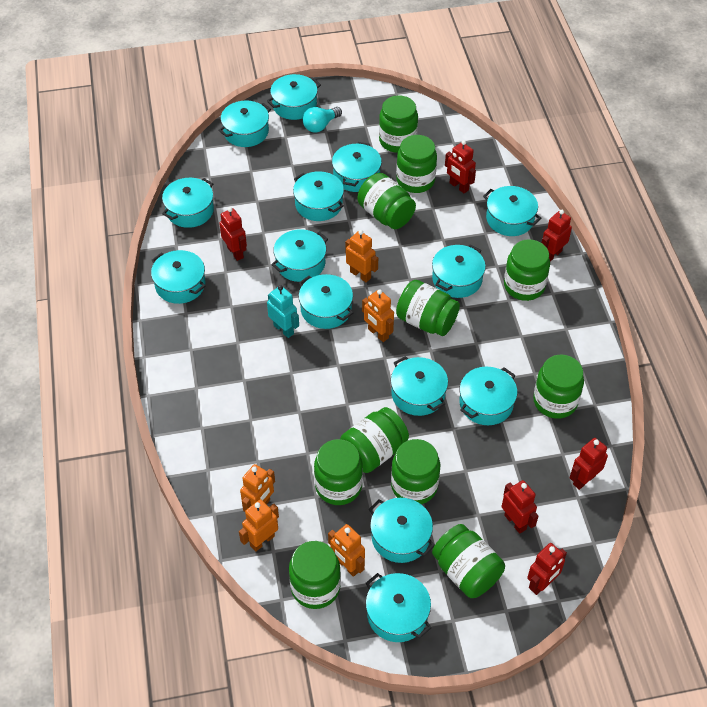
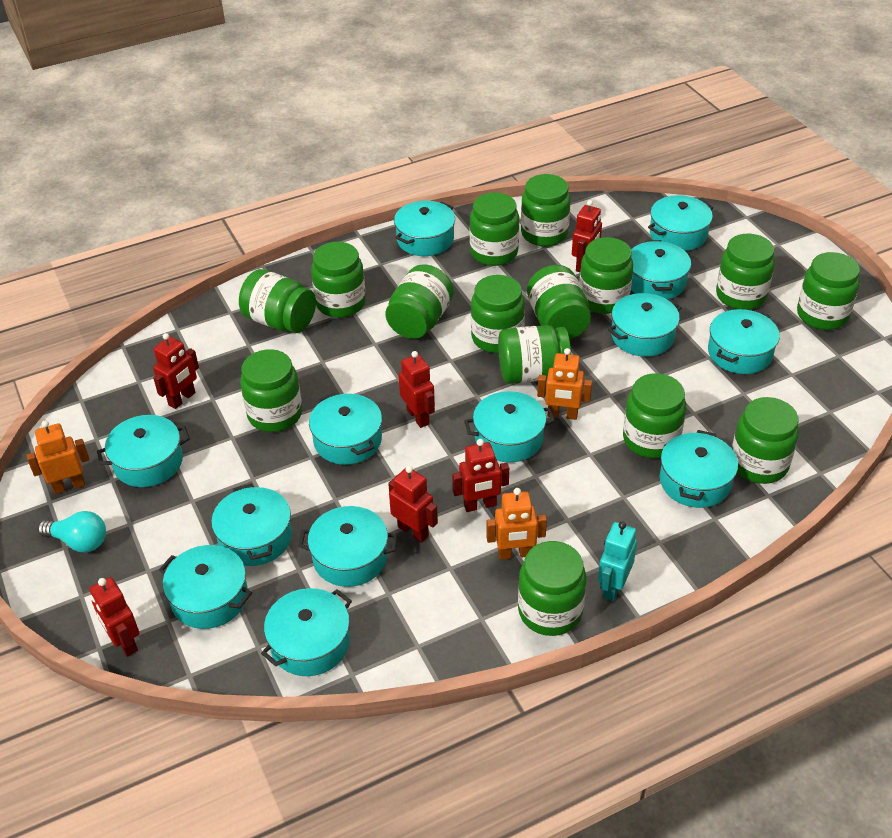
green jar: [289,541,341,609] [314,439,363,505] [340,407,409,473] [358,173,416,229] [379,95,418,153] [391,439,440,504] [396,135,437,193] [396,280,460,336] [432,524,505,598] [504,239,550,301] [533,354,584,419] = 11 -> [239,269,316,333] [240,349,302,432] [311,242,366,318] [385,264,454,339] [470,192,519,266] [471,275,525,353] [498,325,571,383] [518,541,587,636] [521,174,571,246] [527,265,591,339] [579,237,633,314] [623,373,686,458] [716,234,775,310] [732,397,799,484] [797,252,860,330] = 15
orange robot: [239,499,279,552] [240,464,275,512] [328,524,365,577] [345,230,378,283] [362,289,394,342] = 5 -> [26,421,90,494] [486,488,547,560] [537,348,592,420] = 3
turquoise pot: [151,250,206,304] [162,178,214,228] [218,101,271,147] [267,74,321,120] [271,229,328,282] [293,171,344,221] [299,274,353,329] [332,142,382,192] [366,573,431,642] [369,498,435,563] [391,356,448,416] [432,244,486,298] [459,367,517,425] [483,186,541,236] = 14 -> [97,415,190,487] [159,545,252,629] [211,484,292,566] [261,588,352,676] [299,506,397,587] [309,393,382,465] [394,201,455,256] [464,391,555,462] [608,293,682,357] [631,240,691,300] [648,195,714,251] [660,430,738,508] [708,309,780,374] = 13

